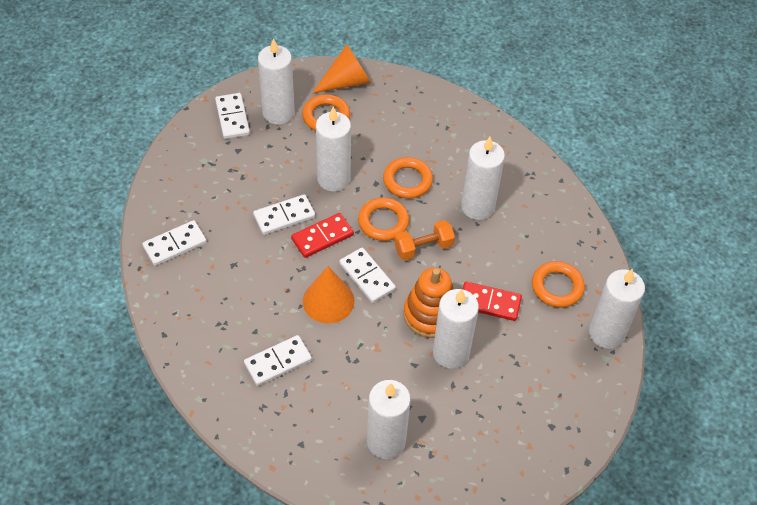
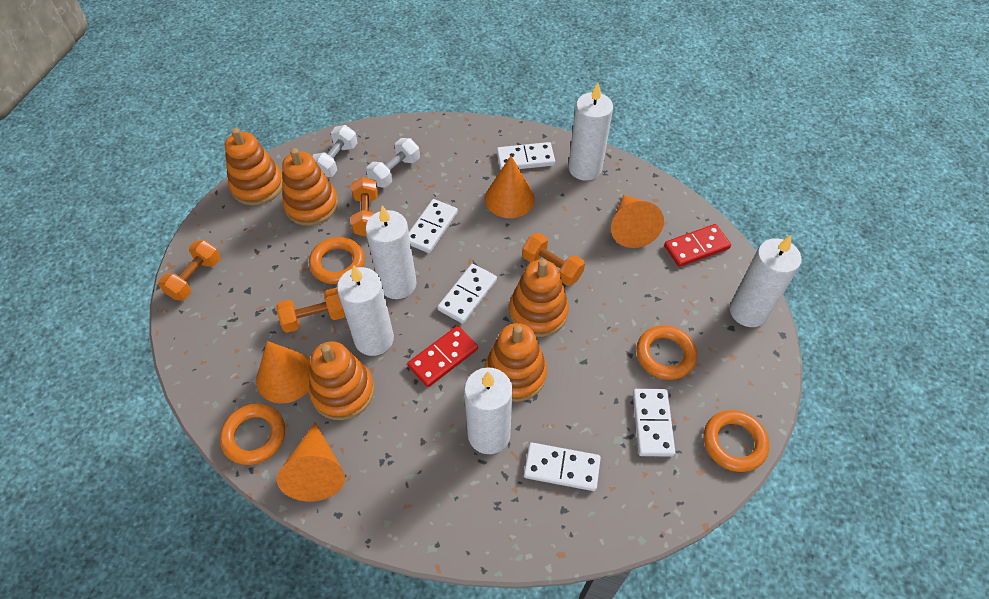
orange cone: [303,266,355,324] [312,44,371,93] = 2 -> [256,341,311,404] [277,422,345,501] [485,156,535,218] [611,195,664,248] = 4
orange dumbbell: [394,220,455,260] = 1 -> [158,240,221,301] [277,288,345,333] [351,177,378,237] [522,233,585,286] = 4
orange stacking toy: [403,267,454,338] = 1 -> [225,128,283,206] [282,148,338,226] [309,342,374,420] [485,323,547,402] [509,260,569,337] = 5
white candle: [258,38,295,125] [316,107,351,192] [367,380,411,459] [433,289,479,369] [461,137,505,220] [589,269,645,349] = 6 -> [337,265,394,356] [365,205,416,299] [464,367,513,454] [568,83,613,181] [730,235,801,327] = 5
white dumbbell: none = 0 -> [312,125,358,177] [366,138,420,188] = 2

